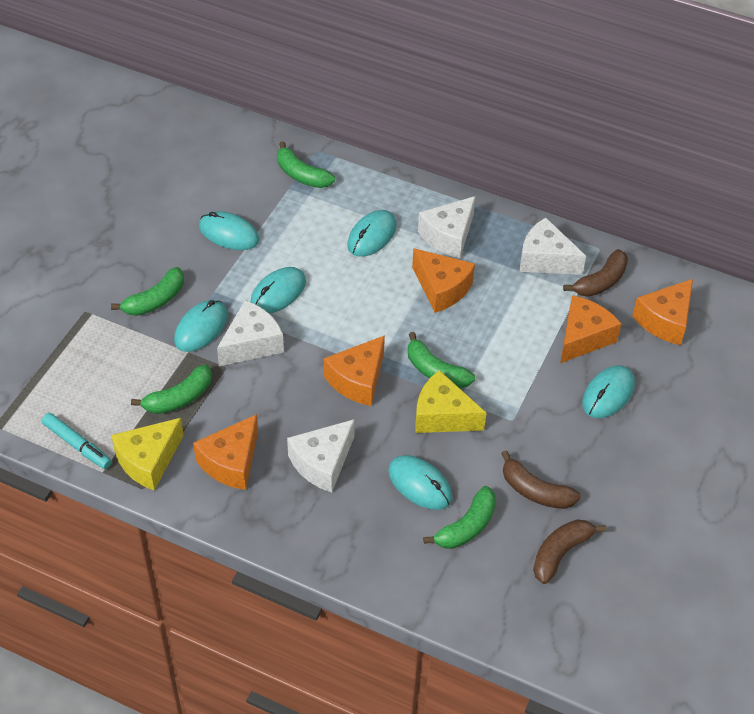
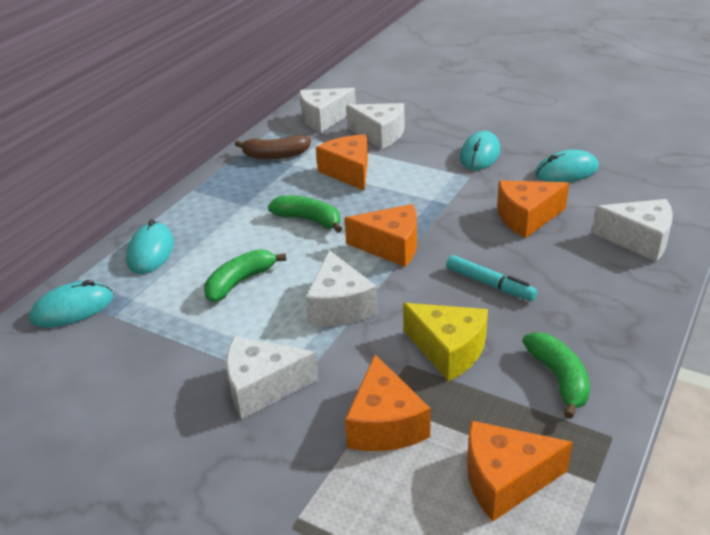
brown banana: [501,450,580,509] [533,519,606,584] [563,249,628,297] = 3 -> [235,135,311,159] = 1
green banana: [111,267,184,316] [131,364,212,414] [277,141,335,188] [408,332,475,388] [423,486,496,549] = 5 -> [204,249,286,302] [268,195,342,233] [522,332,590,419] = 3
turquoise mouse: [174,300,228,352] [199,211,259,250] [250,267,306,314] [347,210,397,257] [388,455,452,510] [582,365,635,418] = 6 -> [30,280,113,328] [126,219,174,274] [460,131,500,170] [535,150,599,182] = 4
white cheese: [217,300,284,366] [287,419,355,492] [418,196,476,259] [520,218,586,275] = 4 -> [226,336,319,419] [300,88,356,132] [305,250,378,326] [346,103,404,149] [592,199,673,262] = 5
yellow cheese: [111,418,184,491] [415,370,486,433] = 2 -> [403,303,488,381] = 1

